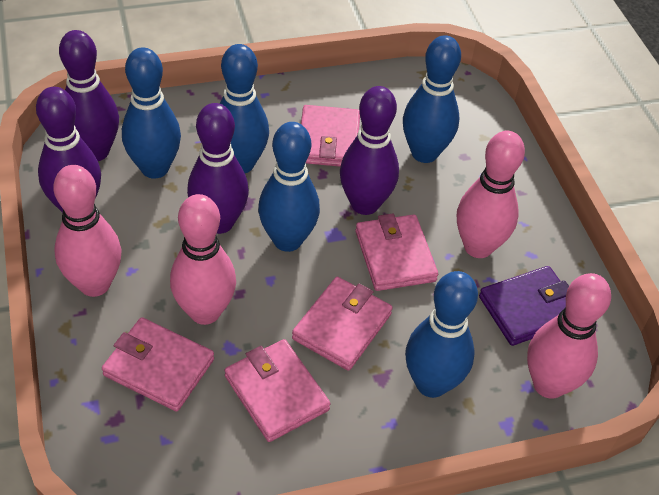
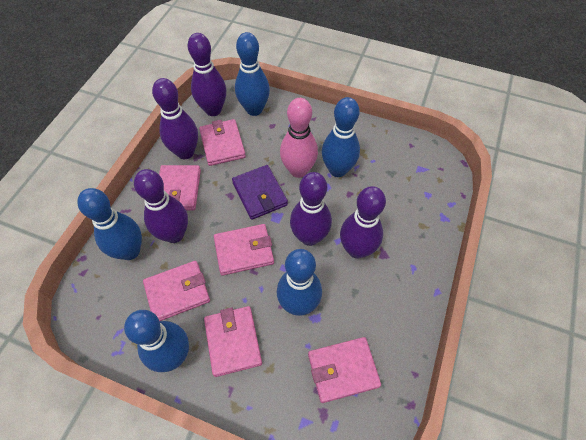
pink bowling pin: [53,165,121,297] [170,194,236,325] [457,131,525,258] [527,273,611,399] = 4 -> [280,98,318,178] = 1
pink wallet: [102,317,214,412] [225,339,330,442] [292,277,393,371] [301,105,360,167] [355,214,438,291] = 5 -> [143,261,210,321] [159,165,201,210] [199,119,246,166] [204,306,262,377] [214,224,274,276] [308,337,381,403] = 6
purple bowling pin: [36,87,101,213] [59,30,119,161] [187,103,249,234] [340,86,399,215] = 4 -> [134,169,188,243] [152,78,198,159] [188,33,226,116] [290,172,332,246] [340,186,386,259] = 5

